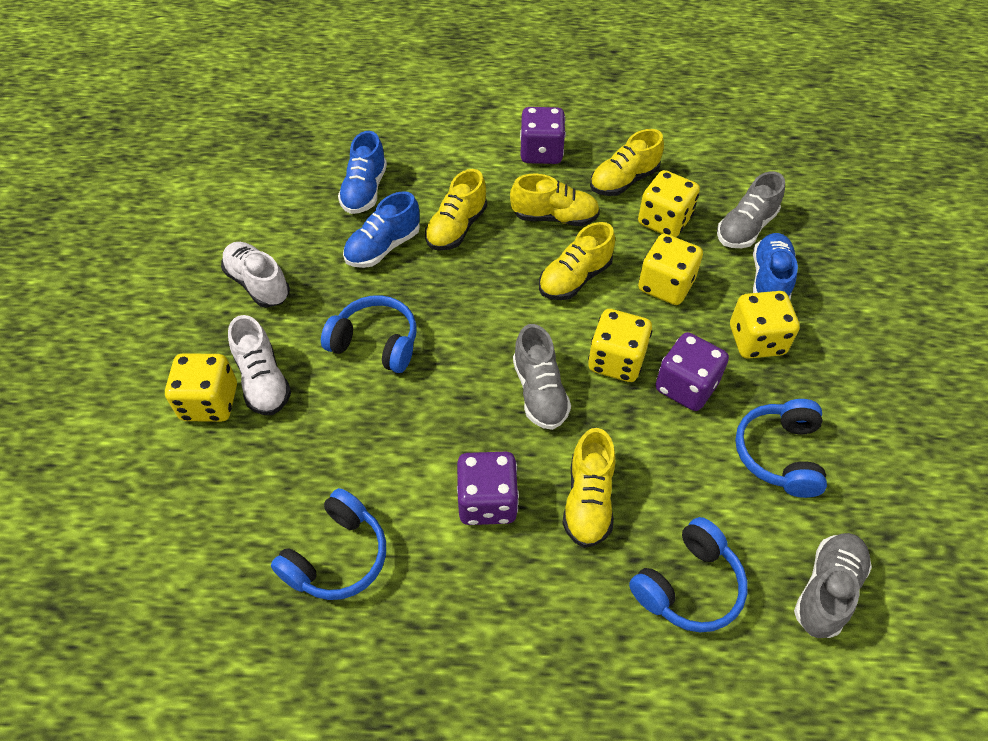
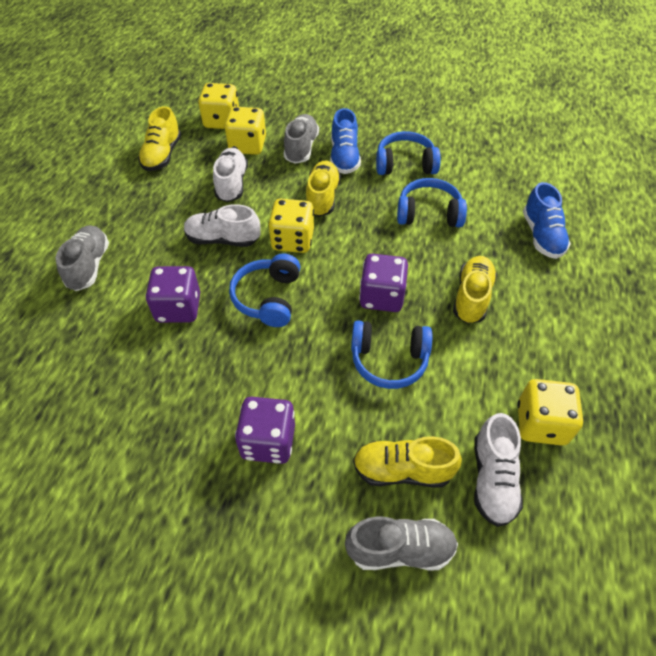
blue shoe: [338,131,387,214] [343,191,420,268] [753,233,798,299] = 3 -> [330,108,361,174] [523,182,571,259] = 2
white shoe: [221,242,290,308] [228,315,291,415] = 2 -> [184,204,261,247] [213,148,248,202] [474,413,523,527] = 3
yellow dice: [165,353,237,422] [588,309,652,382] [638,170,700,237] [638,234,703,305] [730,291,800,359] = 5 -> [198,83,239,129] [224,107,266,155] [268,198,314,253] [517,379,583,446] = 4
yellow shoe: [425,169,487,251] [510,174,600,226] [539,222,615,300] [562,428,616,548] [590,129,664,196] = 5 -> [138,106,181,171] [306,161,341,217] [353,436,462,487] [453,256,497,324] = 4

